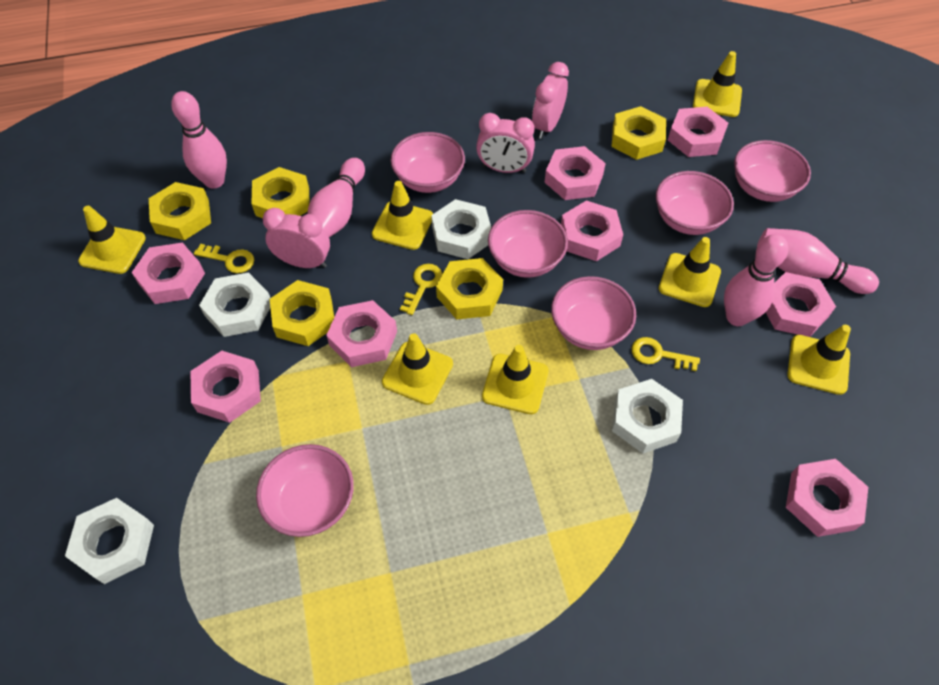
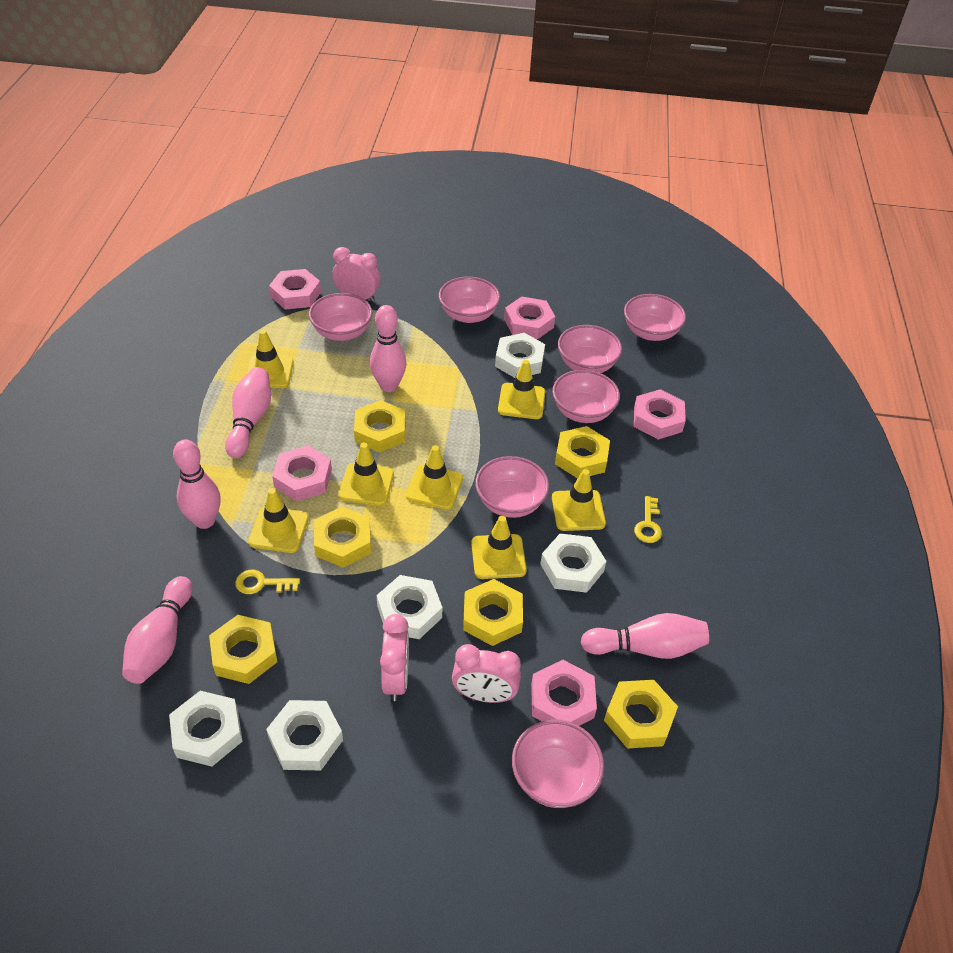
pink bowl: [256,444,354,537] [391,132,465,193] [488,210,568,278] [551,276,636,350] [656,171,734,235] [734,140,811,202] = 6 -> [309,293,373,341] [439,277,500,323] [475,456,549,518] [512,720,604,808] [552,370,620,423] [558,325,622,373] [624,294,686,341] = 7
pink bowling pin: [171,91,227,189] [307,158,365,237] [724,234,788,326] [757,228,879,294] = 4 -> [122,576,192,684] [173,439,221,529] [225,367,271,458] [370,305,406,392] [581,613,709,659] = 5
pink nut: [131,243,205,304] [191,351,261,423] [326,300,397,367] [544,146,606,200] [561,201,623,261] [668,107,728,157] [766,272,836,337] [786,459,868,537] = 8 -> [269,269,321,310] [272,446,332,501] [504,297,555,340] [531,660,597,726] [634,389,686,440] = 5
white nut: [65,498,154,584] [199,272,270,337] [431,199,491,259] [612,379,683,453] = 4 -> [169,691,243,767] [266,700,343,770] [377,575,442,639] [495,333,545,378] [540,533,606,593] = 5
yellow key: [194,244,254,273] [400,264,443,315] [632,337,700,371] = 3 -> [235,570,300,594] [634,496,662,543] = 2
yellow nut: [149,182,211,240] [252,167,310,218] [270,280,334,346] [436,258,503,319] [611,106,666,160] = 5 -> [209,615,277,684] [314,506,371,568] [354,400,405,453] [463,579,523,646] [555,426,610,479] [604,680,678,749] = 6

